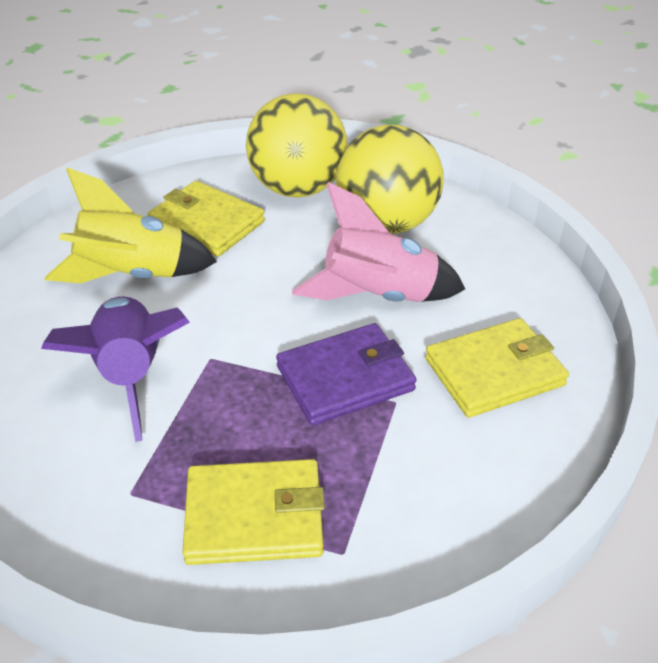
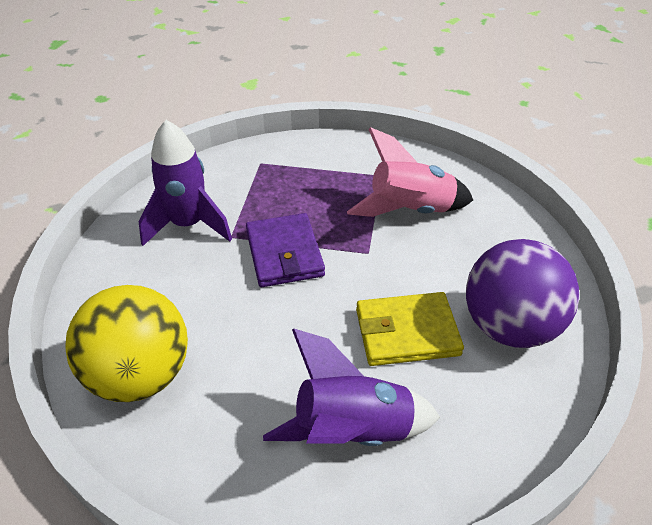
purple ball: none = 0 -> [466,239,579,348] = 1
purple rocket: [41,297,190,442] = 1 -> [139,120,232,246] [263,329,440,446] = 2
yellow ball: [246,93,348,198] [336,125,444,234] = 2 -> [65,285,188,402] = 1
yellow rocket: [45,167,217,283] = 1 -> none = 0
yellow wallet: [147,181,265,257] [182,459,325,565] [425,318,569,418] = 3 -> [356,292,464,366] = 1

